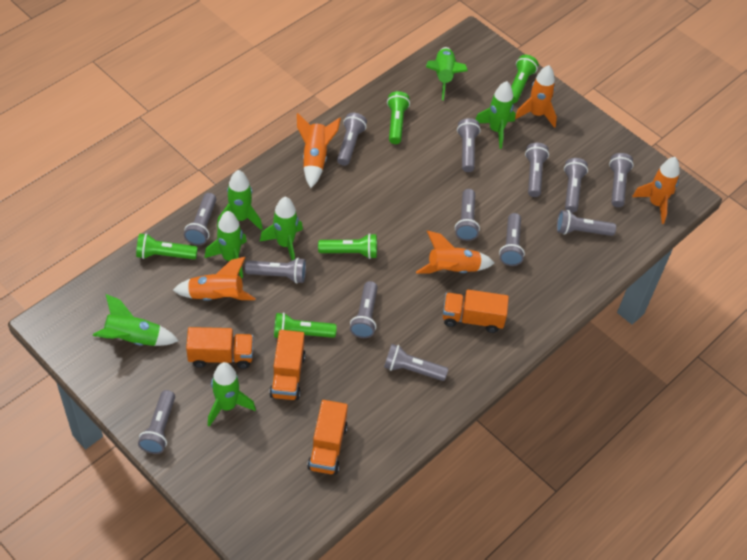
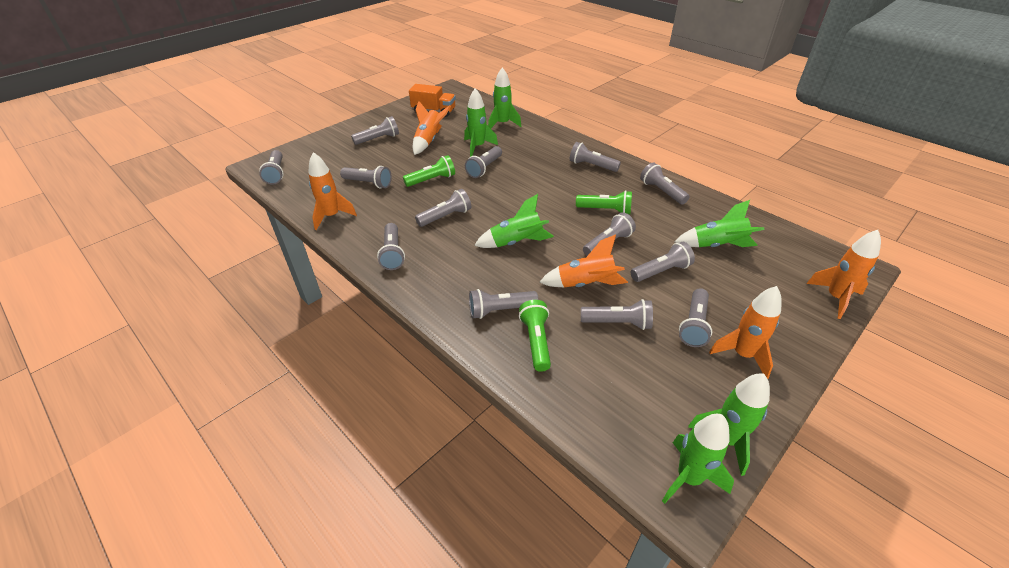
green flashlight: [136,233,198,259] [274,313,337,338] [318,233,377,259] [387,91,410,144] [511,55,538,103] = 5 -> [403,155,455,187] [519,300,551,372] [576,190,632,214] = 3
green rocket: [93,294,179,346] [205,211,247,278] [208,362,256,427] [217,170,263,231] [260,197,303,260] [426,47,468,100] [475,81,516,149] = 7 -> [464,88,498,157] [474,194,554,248] [488,67,522,128] [662,414,734,504] [675,200,764,247] [688,374,770,476] = 6
orange truck: [186,327,254,369] [269,330,306,400] [307,400,348,475] [443,290,509,333] = 4 -> [409,84,456,117] = 1

